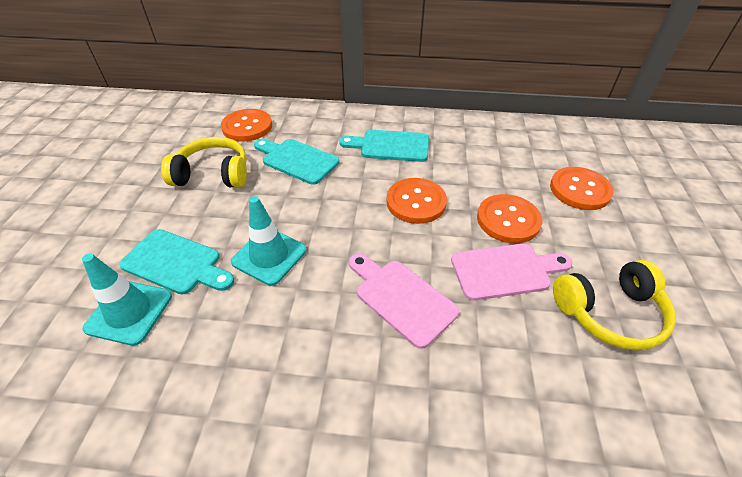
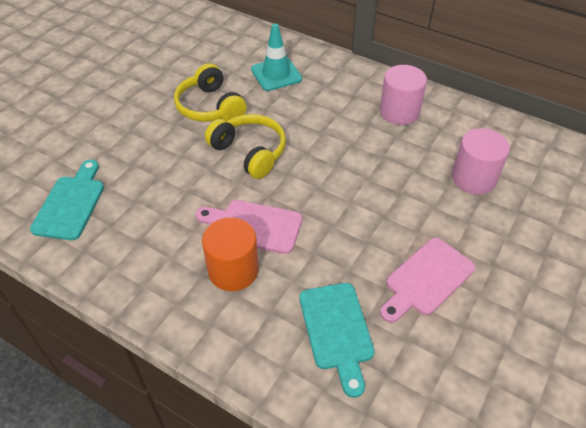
orange button: [221,109,272,142] [386,178,447,224] [477,194,543,243] [550,167,614,210] = 4 -> none = 0
orange cylinder: none = 0 -> [202,217,259,291] = 1
pink cylinder: none = 0 -> [380,65,427,125] [452,128,510,194] = 2
turquoise cutting board: [119,229,234,295] [254,139,339,185] [339,130,429,162] = 3 -> [30,160,104,240] [299,283,375,398] = 2
turquoise traffic cone: [82,254,172,346] [231,196,306,286] = 2 -> [251,23,302,91] = 1

